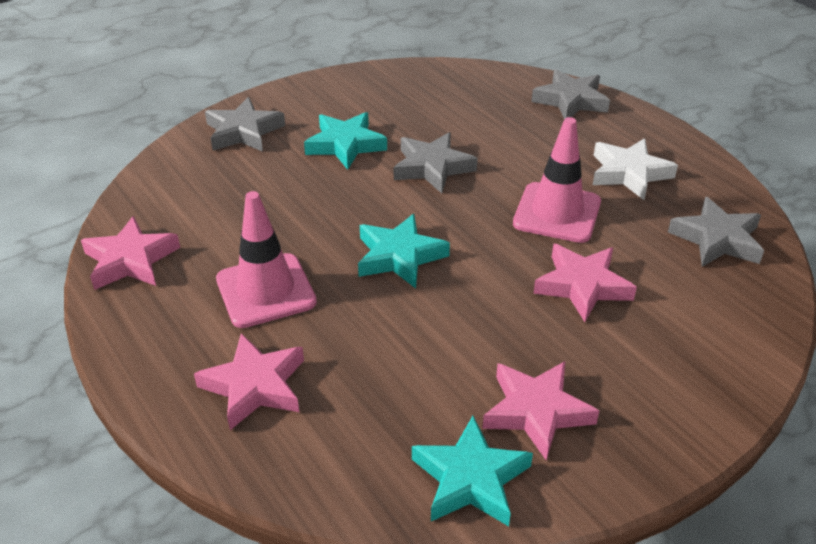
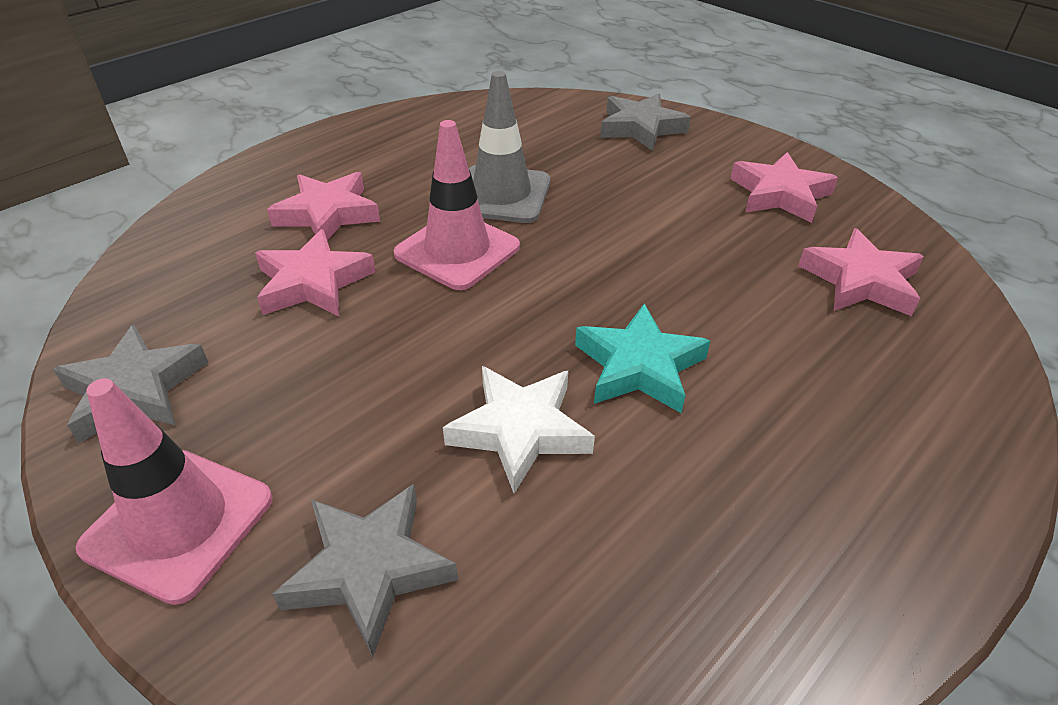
grey star: [205,97,285,152] [394,132,478,194] [531,69,610,119] [668,197,764,267] = 4 -> [53,325,209,443] [272,484,458,657] [600,94,691,151] = 3
grey traffic cone: none = 0 -> [469,71,550,223] = 1
turquoise star: [304,112,387,170] [358,214,450,288] [412,416,533,526] = 3 -> [575,304,710,413] = 1

